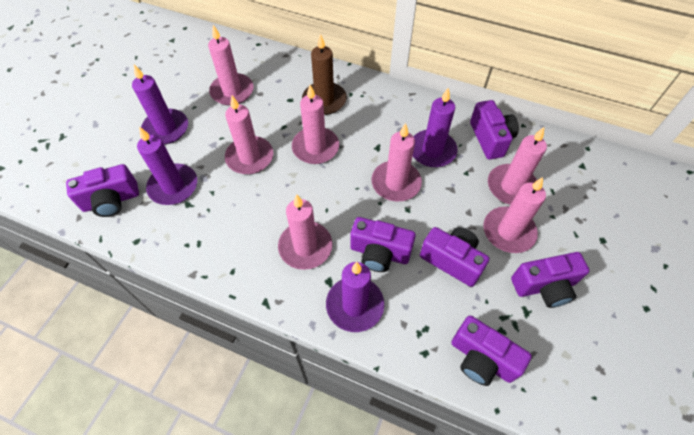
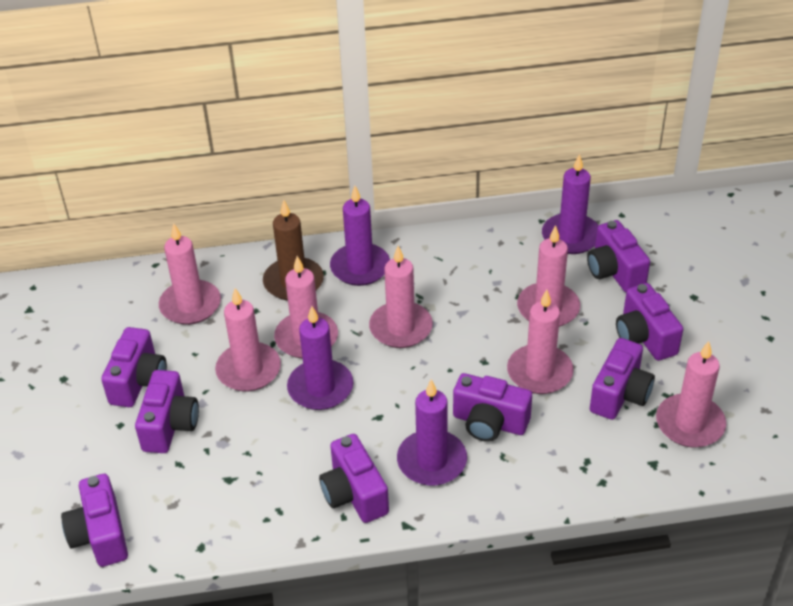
purple camera: [66,164,139,217] [350,217,416,272] [420,227,489,287] [451,316,532,386] [470,100,519,160] [511,252,590,308] = 6 -> [61,474,128,567] [101,327,167,407] [135,370,199,453] [319,434,389,523] [453,373,532,442] [587,220,650,292] [590,338,655,420] [616,283,683,361] = 8

